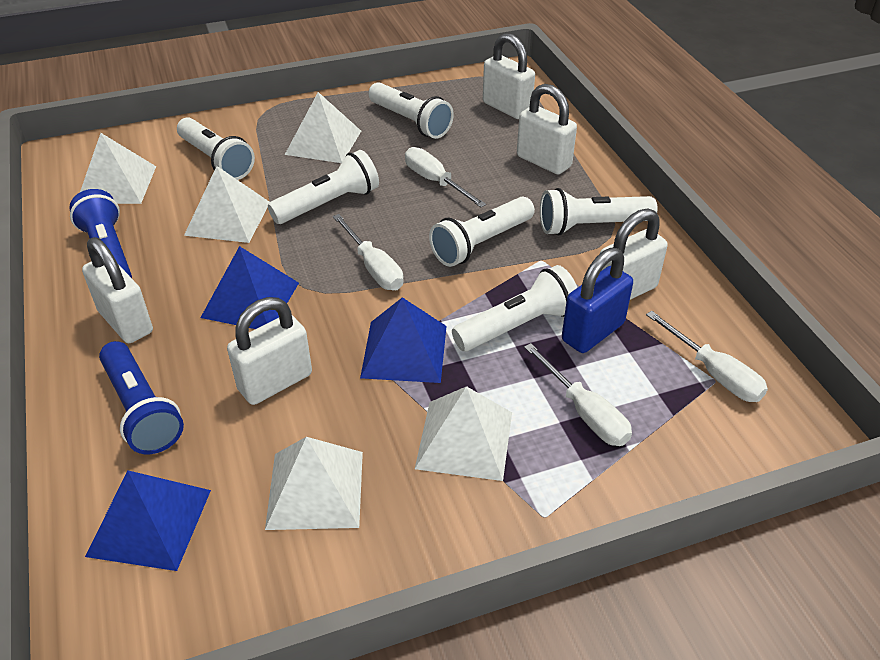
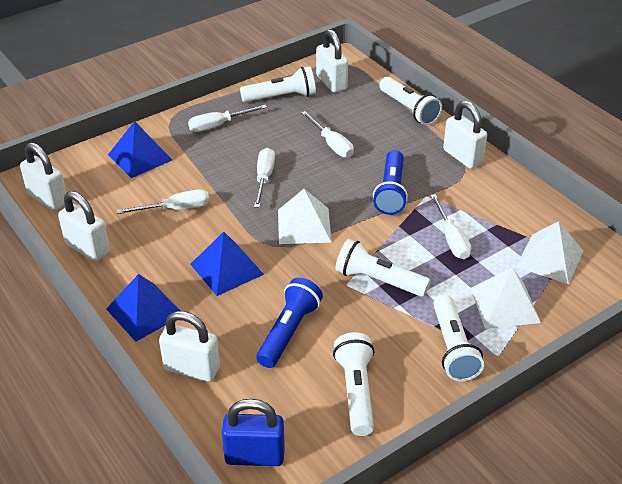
white flashlight: [177,117,255,180] [268,150,379,224] [368,82,454,139] [429,196,535,267] [452,265,578,351] [540,188,658,236] = 6 -> [240,66,316,102] [333,332,375,436] [336,239,430,297] [379,77,442,125] [433,294,484,381] = 5
white pyramid: [80,133,156,204] [184,166,270,243] [265,437,363,530] [285,92,361,163] [415,386,512,481] = 5 -> [278,189,332,244] [470,267,541,329] [516,221,583,284] = 3
white screwdriver: [333,214,404,290] [405,147,486,207] [524,343,632,446] [646,311,768,402] = 4 -> [117,189,209,214] [188,105,267,132] [254,148,275,208] [301,111,354,158] [430,194,471,259] = 5

